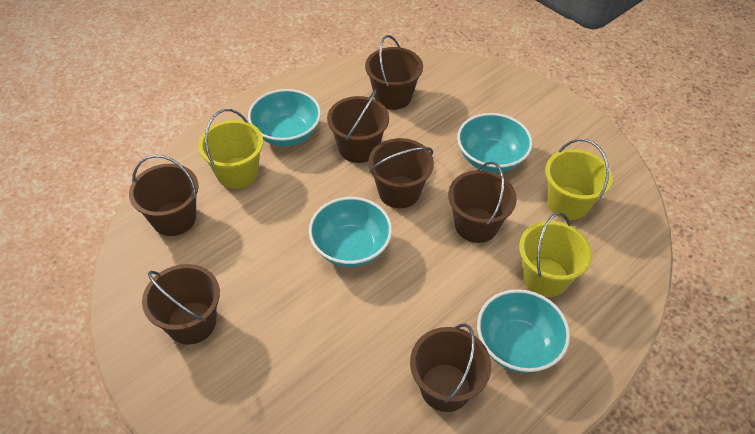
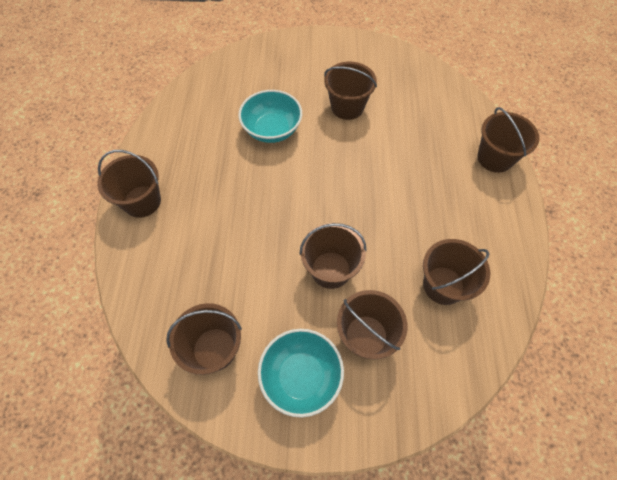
turquoise bowl: [248,89,321,146] [309,197,392,267] [457,113,533,173] [477,289,570,373] = 4 -> [238,90,302,143] [258,329,344,418] = 2
yellow bucket: [198,109,263,189] [519,212,592,297] [545,139,613,220] = 3 -> none = 0

